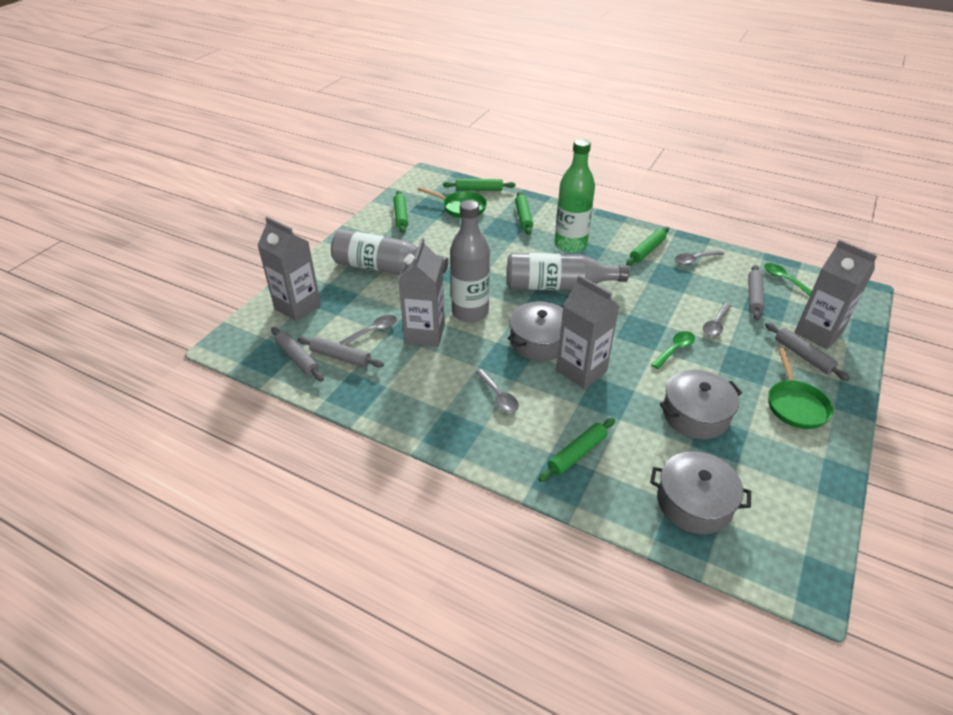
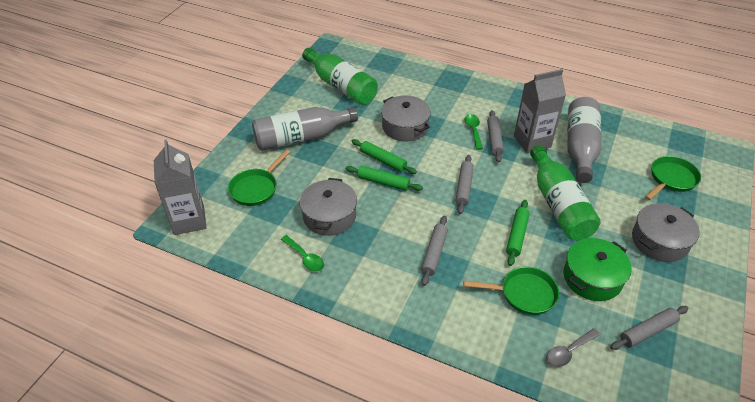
green bottle: [555,139,595,253] = 1 -> [302,48,378,105] [530,145,601,240] = 2
green pan: [418,187,487,218] [768,348,834,429] = 2 -> [228,149,290,206] [464,267,559,315] [645,156,701,200] = 3
green pot: none = 0 -> [564,238,632,301] = 1
green rolling pin: [394,191,408,233] [443,179,516,191] [515,192,533,235] [538,418,615,482] [626,227,669,265] = 5 -> [346,166,423,191] [352,139,417,174] [506,200,530,266] = 3
grey bottle: [331,229,448,275] [450,200,490,323] [507,253,629,290] = 3 -> [252,107,358,151] [567,97,601,183] = 2
grey carton: [257,216,321,322] [398,238,445,347] [556,275,619,389] [795,240,878,349] = 4 -> [154,139,207,235] [514,69,566,153] = 2
grey spoon: [340,315,397,345] [475,369,519,413] [675,250,724,265] [703,303,732,337] = 4 -> [546,328,600,367] = 1

